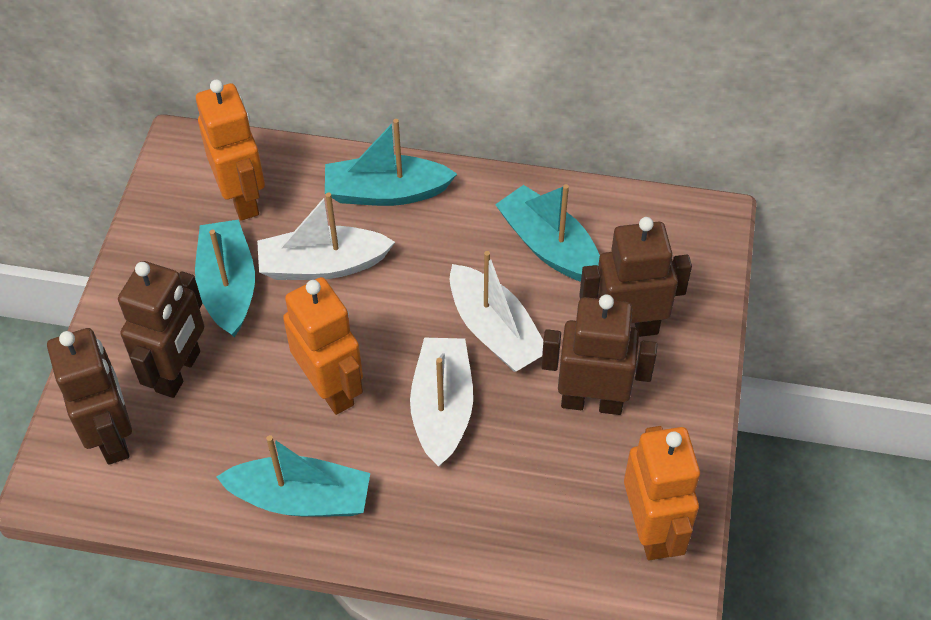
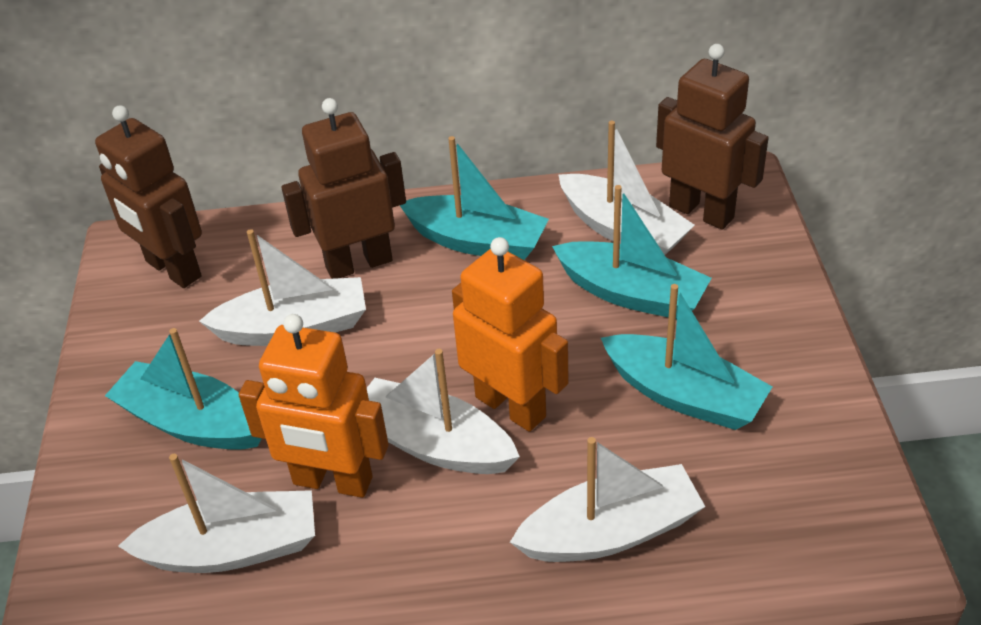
brown robot: [47,328,132,465] [118,261,204,398] [541,295,657,415] [579,217,692,337] = 4 -> [95,105,202,288] [282,98,406,279] [656,44,768,230] = 3
orange robot: [196,80,265,221] [283,277,363,415] [624,426,700,560] = 3 -> [239,314,389,498] [452,237,569,432] = 2
white boat: [257,192,395,280] [410,338,473,467] [450,251,544,372] = 3 -> [118,454,315,573] [199,229,366,346] [367,349,520,474] [510,437,705,562] [558,121,695,255] = 5

